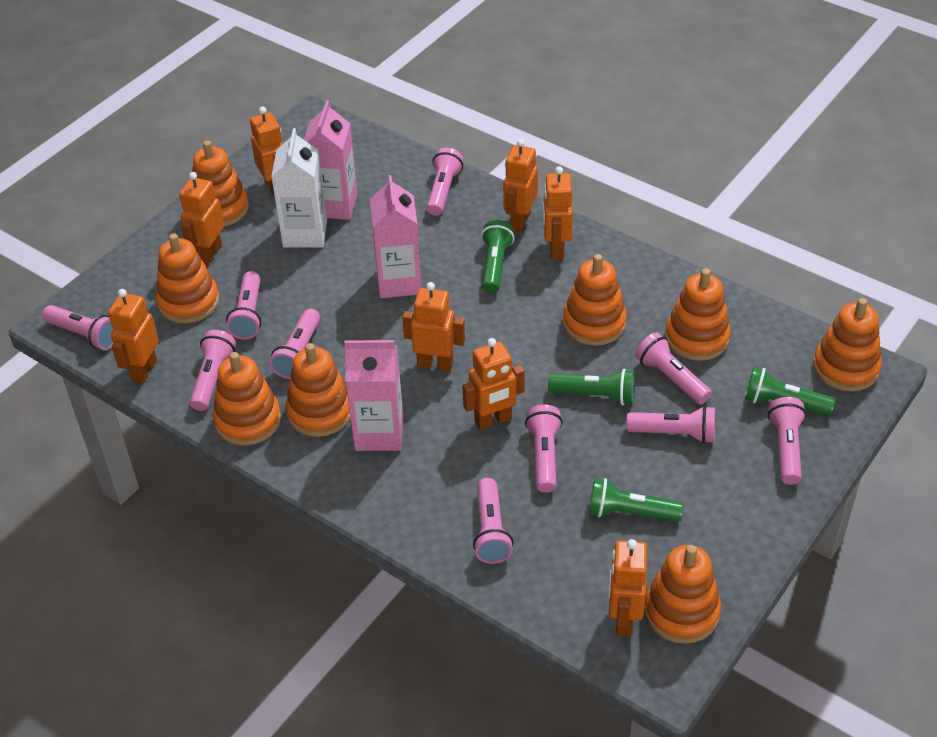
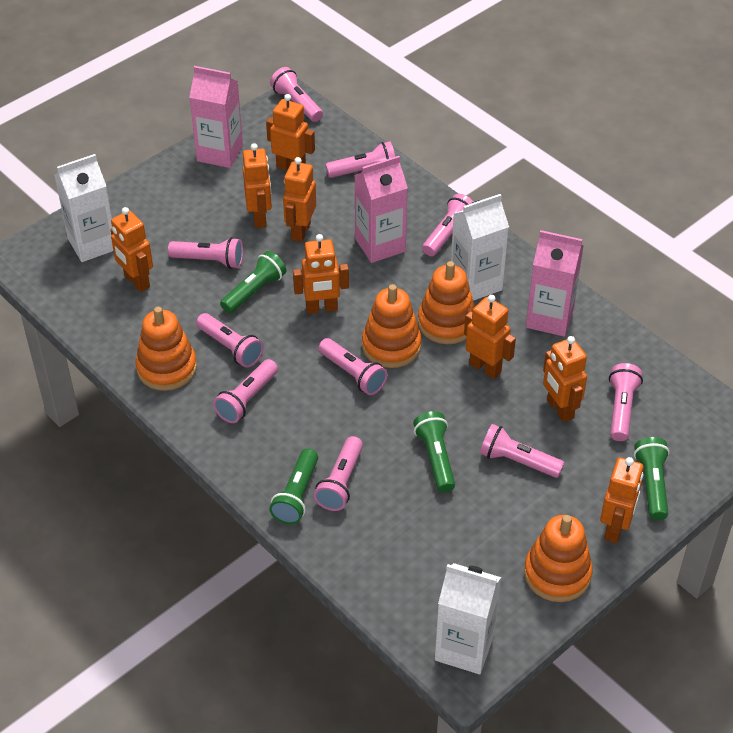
orange stacking toy: [156,233,219,323] [192,140,249,227] [213,352,281,445] [285,343,350,437] [563,254,627,346] [644,545,721,644] [665,268,731,361] [813,298,882,392] = 8 -> [135,307,197,391] [362,284,422,368] [418,261,475,344] [524,515,593,602] = 4
white carton: [271,128,327,248] = 1 -> [54,154,113,262] [435,563,502,674] [451,194,509,301] = 3

